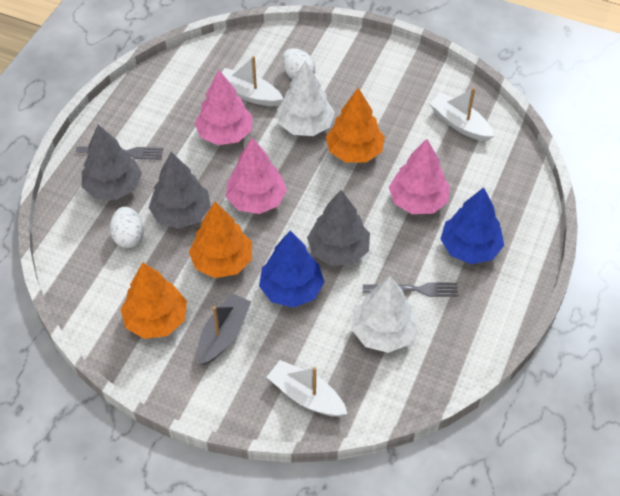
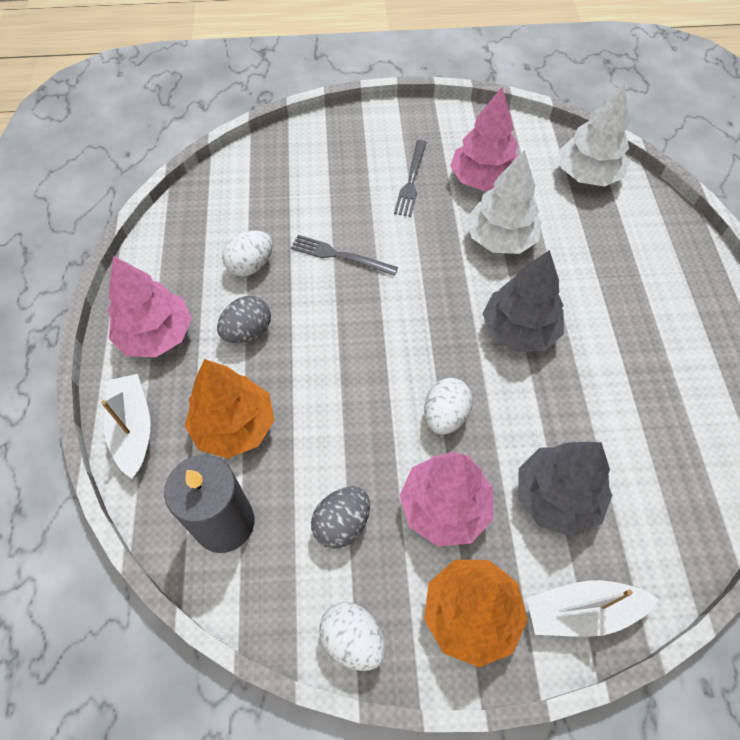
blue tree: [259,231,324,308] [441,187,504,264] = 2 -> none = 0
grey boat: [197,293,251,365] = 1 -> none = 0
grey candle: none = 0 -> [164,455,254,553] = 1
grey egg: none = 0 -> [217,296,271,343] [311,486,370,549] = 2
grey tree: [82,125,142,200] [149,152,211,229] [307,190,370,266] = 3 -> [483,250,564,352] [518,442,612,537] = 2
orange tree: [121,263,187,339] [189,202,252,278] [326,88,385,163] = 3 -> [185,359,275,458] [424,560,528,667] = 2
white boat: [221,56,283,106] [267,360,347,417] [429,88,494,141] = 3 -> [101,374,150,479] [527,580,659,637] = 2
white egg: [110,207,144,248] [282,48,316,79] = 2 -> [222,230,273,277] [320,602,386,671] [424,378,473,435] = 3

